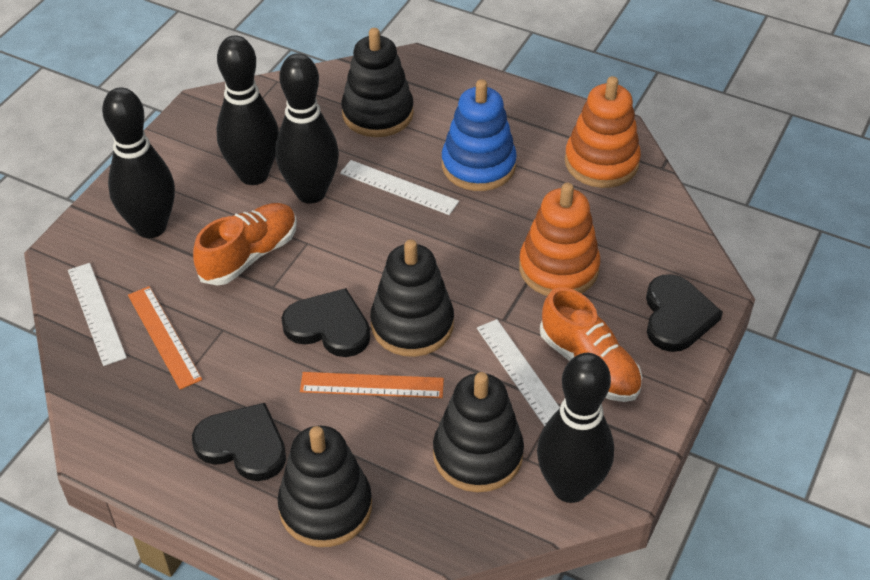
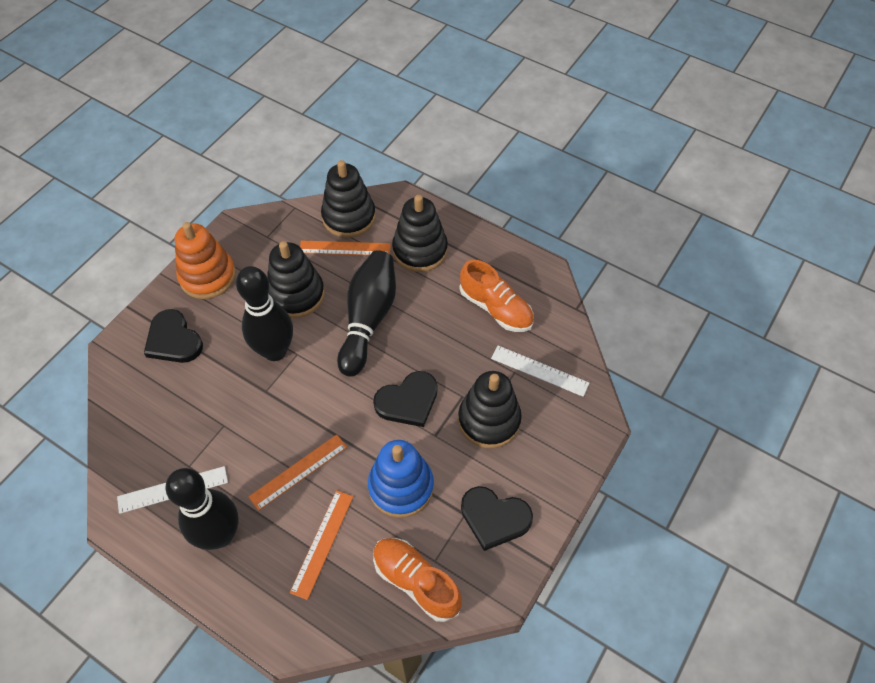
black bowling pin: [102,87,175,238] [216,35,279,185] [276,53,339,204] [537,353,614,503] = 4 -> [166,468,239,550] [236,266,293,361] [337,250,396,377] = 3
orange ruler: [128,286,202,390] [300,372,444,398] = 2 -> [249,434,347,511] [290,490,353,600] [300,240,391,256] = 3
orange stacking toy: [519,183,600,296] [565,76,641,188] = 2 -> [175,222,236,299] = 1
white ruler: [68,263,127,366] [340,160,459,215] [477,319,560,427] = 3 -> [117,466,228,514] [491,346,589,397] = 2

